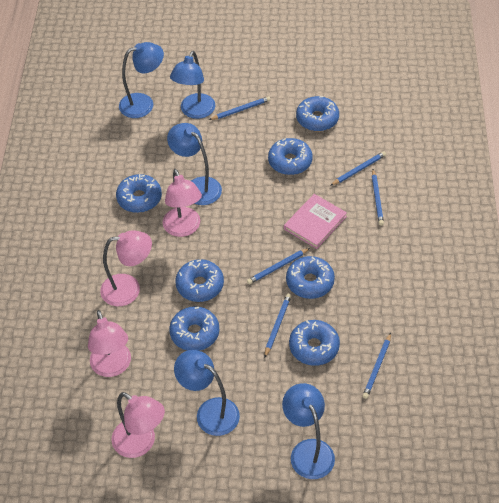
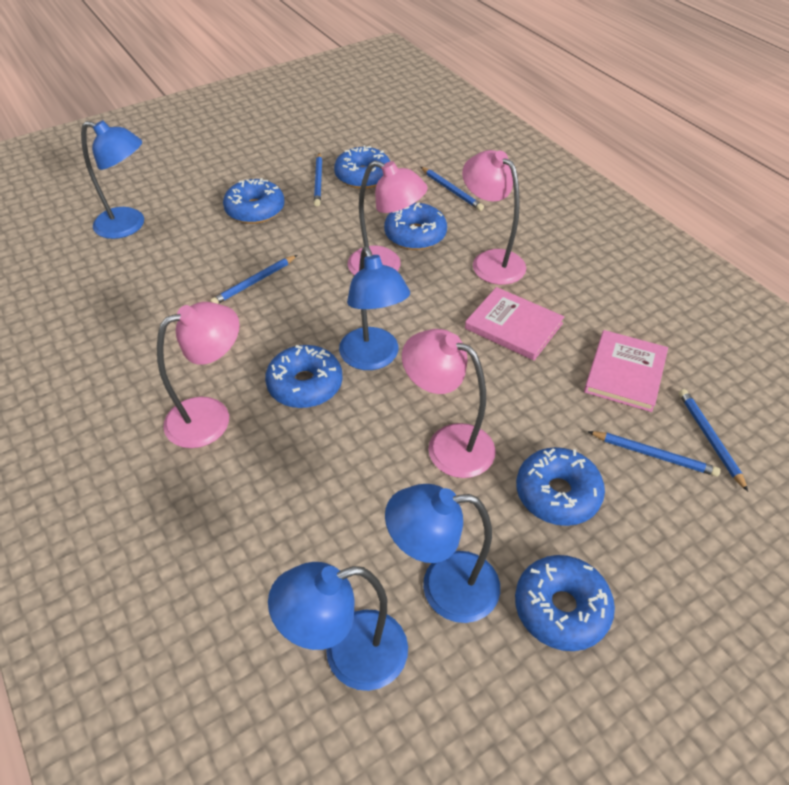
blue donut: [116,174,162,213] [169,306,219,351] [175,259,224,302] [268,138,313,175] [286,256,335,299] [289,320,340,366] [296,96,339,131] = 7 -> [223,178,285,224] [265,345,342,408] [334,145,390,189] [384,202,447,250] [515,555,615,651] [516,447,605,526] = 6
blue lamp: [119,42,164,118] [167,123,222,205] [170,51,215,119] [174,350,240,436] [282,383,335,479] = 5 -> [81,120,144,239] [268,562,408,691] [339,247,410,370] [385,484,500,623] = 4
blue pencil: [209,96,271,120] [247,248,310,284] [264,294,291,358] [330,151,386,186] [363,333,391,399] [372,169,384,226] = 6 -> [210,255,297,304] [314,153,322,206] [421,167,484,211] [588,431,721,477] [679,389,748,491] = 5
pink book: [284,194,347,249] = 1 -> [465,287,564,361] [584,330,668,412] = 2

